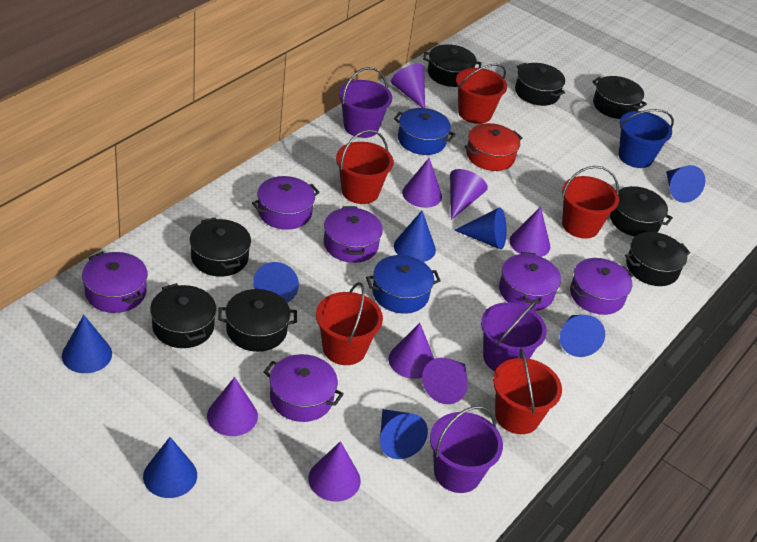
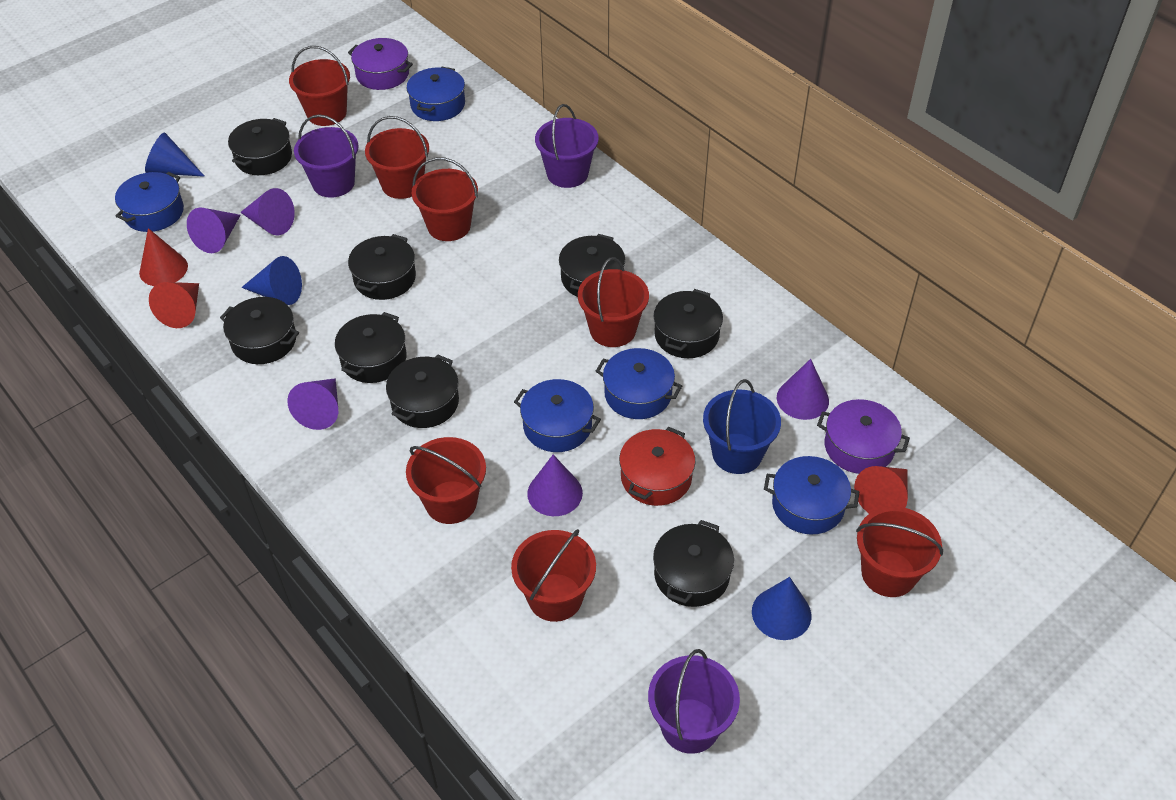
blue cone: [62,315,112,373] [143,437,197,498] [253,262,299,303] [380,409,428,459] [394,211,436,262] [454,207,507,250] [559,315,605,357] [666,165,705,203] = 8 -> [145,132,205,177] [241,256,302,305] [752,577,811,640] = 3
blue pot: [366,255,441,314] [394,108,456,155] = 2 -> [115,172,184,232] [407,67,465,121] [514,379,601,452] [596,348,682,419] [764,456,859,535] = 5
purple cone: [207,377,258,436] [308,441,361,501] [389,323,434,379] [391,64,425,108] [402,158,442,208] [422,358,468,404] [450,169,488,220] [510,206,550,257] = 8 -> [187,208,241,253] [240,188,295,235] [287,378,338,430] [527,455,583,516] [777,359,829,420] = 5
purple pot: [82,252,148,313] [252,176,320,230] [264,354,344,422] [324,206,383,263] [499,252,561,311] [570,258,633,315] = 6 -> [348,38,413,90] [817,399,910,474] = 2
red bucket: [316,282,383,365] [336,130,393,204] [456,64,507,124] [493,348,562,434] [562,166,619,239] = 5 -> [289,46,350,126] [365,116,429,199] [406,437,486,524] [412,157,478,241] [511,529,596,622] [578,257,649,347] [856,507,943,597] = 7
red cone: none = 0 -> [139,228,188,286] [149,282,199,328] [854,466,908,513] = 3

